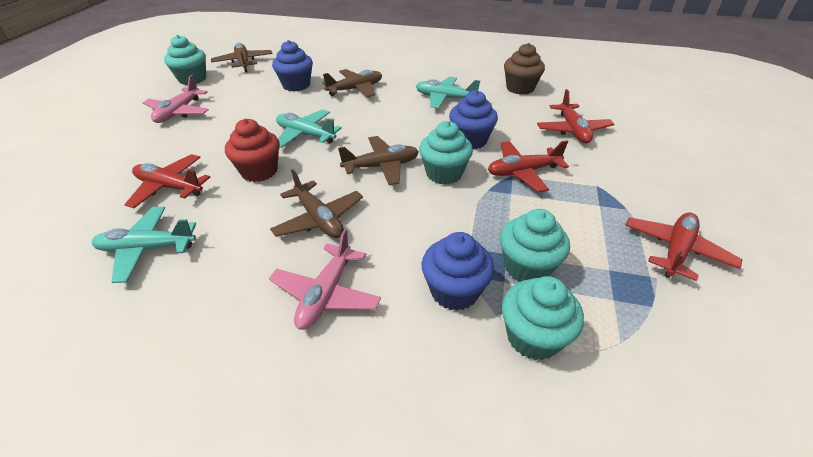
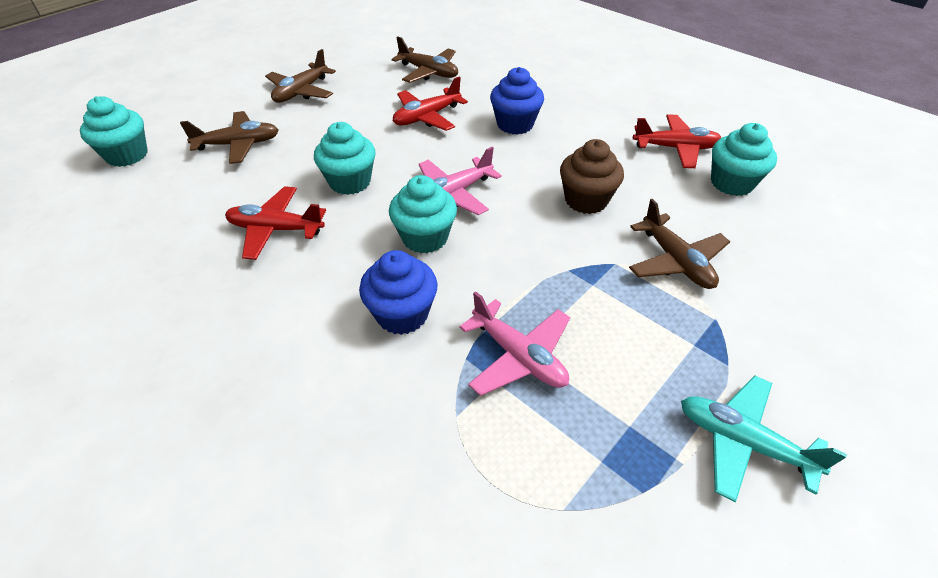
blue cupcake: [272,40,313,91] [422,232,494,311] [449,90,498,149] = 3 -> [359,250,438,335] [490,67,544,135] = 2
red cupcake: [225,119,280,182] = 1 -> none = 0
red plane: [124,154,210,208] [488,140,569,192] [537,89,614,143] [625,212,742,281] = 4 -> [225,186,326,260] [393,76,468,131] [633,114,721,168] = 3
turquoise plane: [92,206,196,283] [276,109,342,148] [416,77,480,108] = 3 -> [681,375,847,502] = 1

